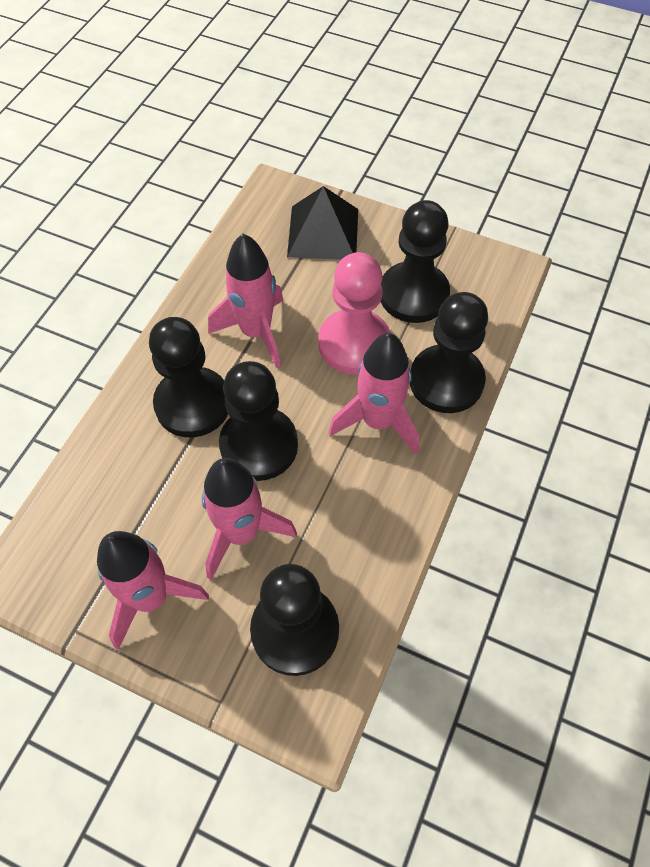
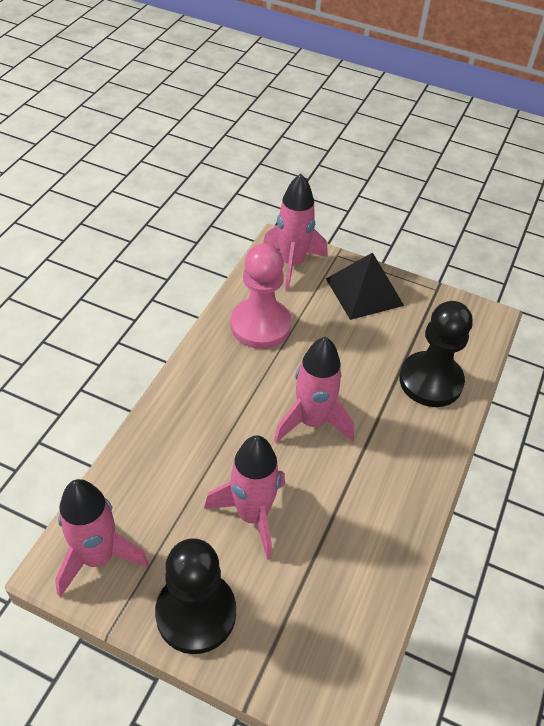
black pawn: [149,317,228,437] [219,361,298,481] [250,564,339,676] [380,200,450,323] [410,292,488,413] = 5 -> [155,538,236,654] [399,301,473,407] = 2

